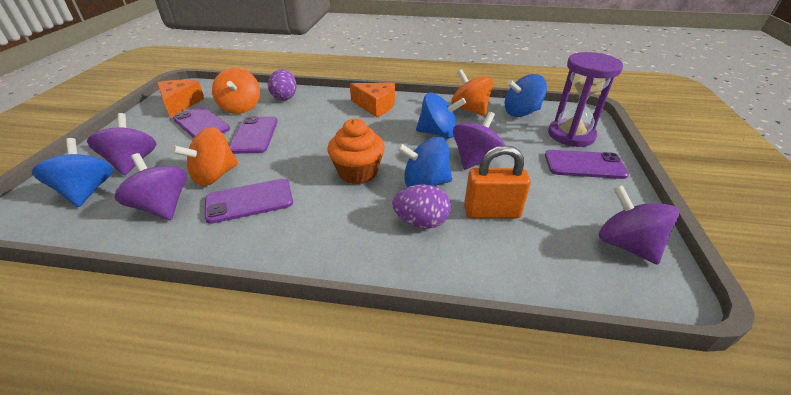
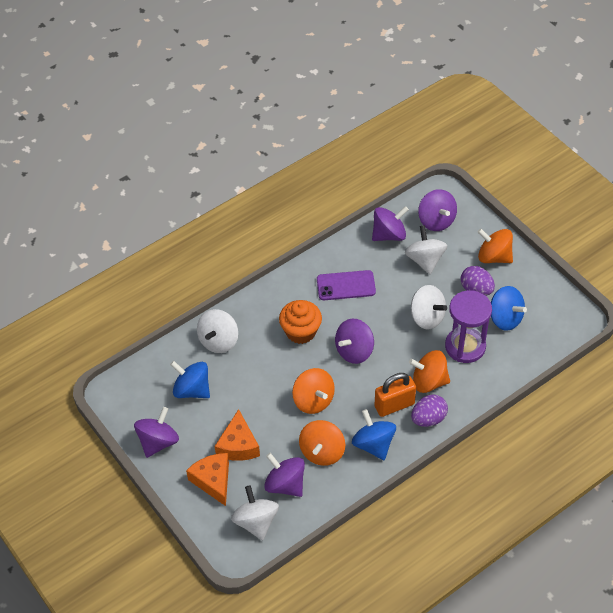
blue spinning top: [32,138,113,207] [397,137,452,187] [416,93,466,138] [505,74,547,117] = 4 -> [170,361,210,398] [352,409,396,460] [491,286,527,331] = 3
orange spinning top: [172,127,238,186] [212,68,260,114] [451,69,493,116] = 3 -> [292,368,335,414] [299,420,345,466] [409,350,450,393] [478,229,513,263] = 4
purple phone: [173,107,230,138] [204,179,293,224] [229,116,278,154] [545,150,629,179] = 4 -> [317,270,376,300] = 1
purple spinning top: [87,113,156,176] [115,153,187,220] [453,112,505,170] [599,185,679,265] = 4 -> [134,407,179,458] [264,453,305,497] [335,319,374,364] [372,206,409,241] [418,189,457,231] = 5
white spinning top: none = 0 -> [197,309,238,353] [231,485,279,540] [405,225,448,274] [411,285,447,330] = 4

